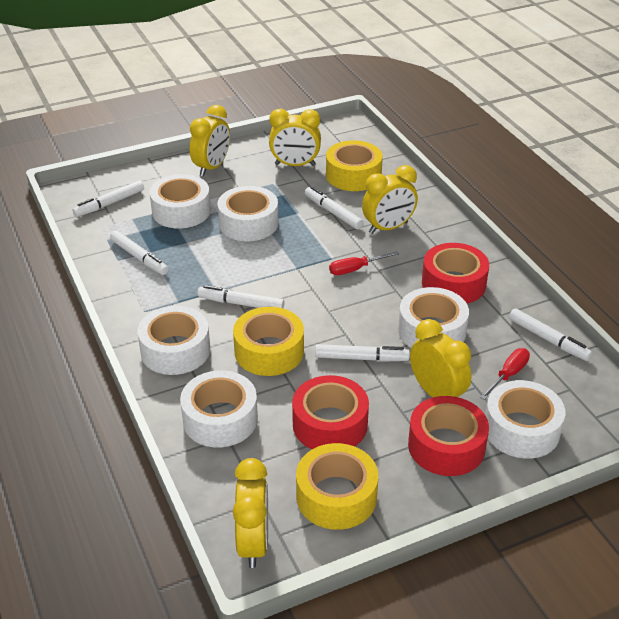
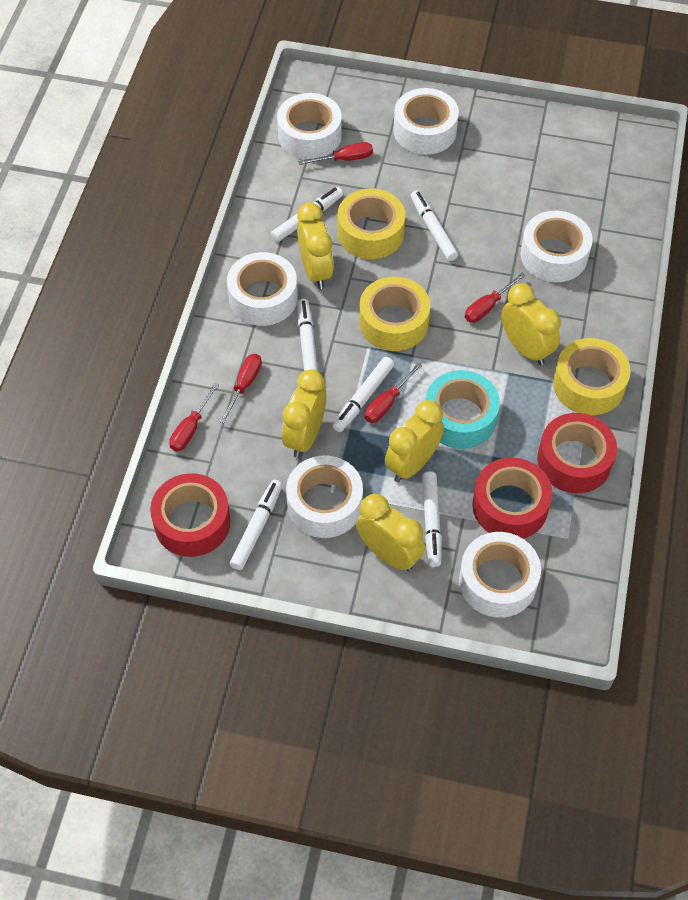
red screwdriver: [329,251,399,275] [480,348,530,400] = 2 -> [169,383,219,451] [220,354,262,423] [298,142,373,165] [364,363,422,423] [465,273,526,323] = 5
turquoise tape: none = 0 -> [426,370,500,449] = 1

